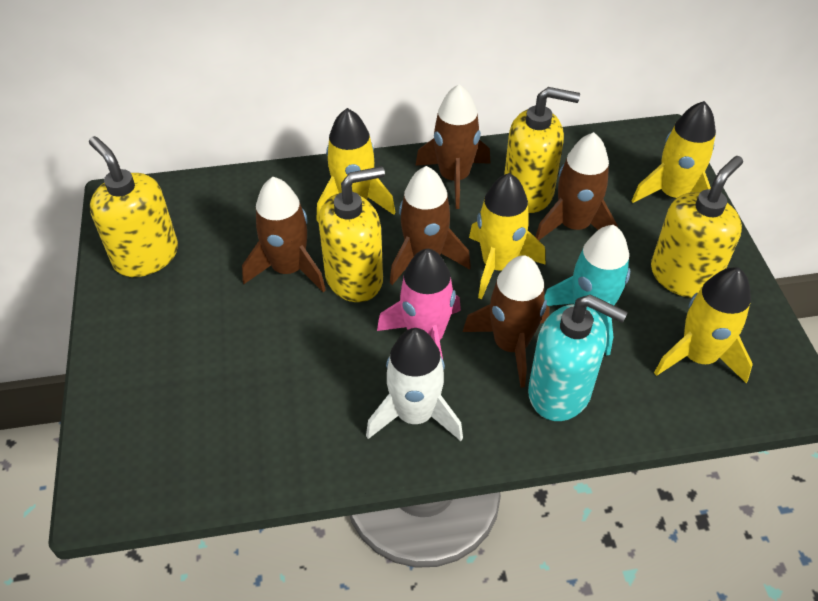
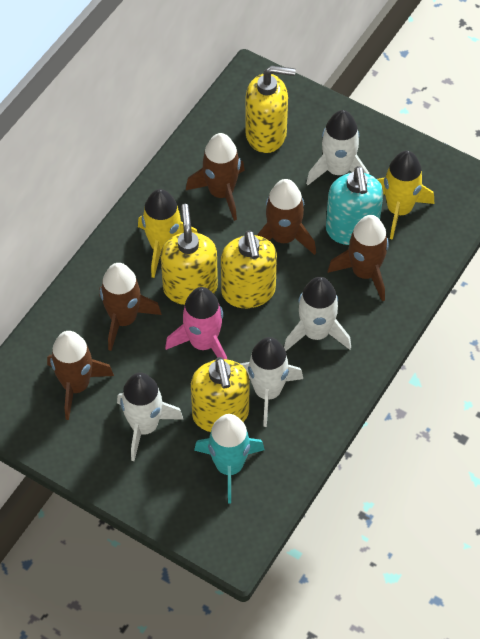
white rocket: [366,328,463,441] = 1 -> [117,373,184,461] [239,337,303,427] [284,277,351,351] [306,110,369,185] = 4
yellow rocket: [316,108,396,222] [469,173,545,299] [632,101,716,203] [654,267,753,383] = 4 -> [138,189,198,278] [377,151,434,240] = 2

